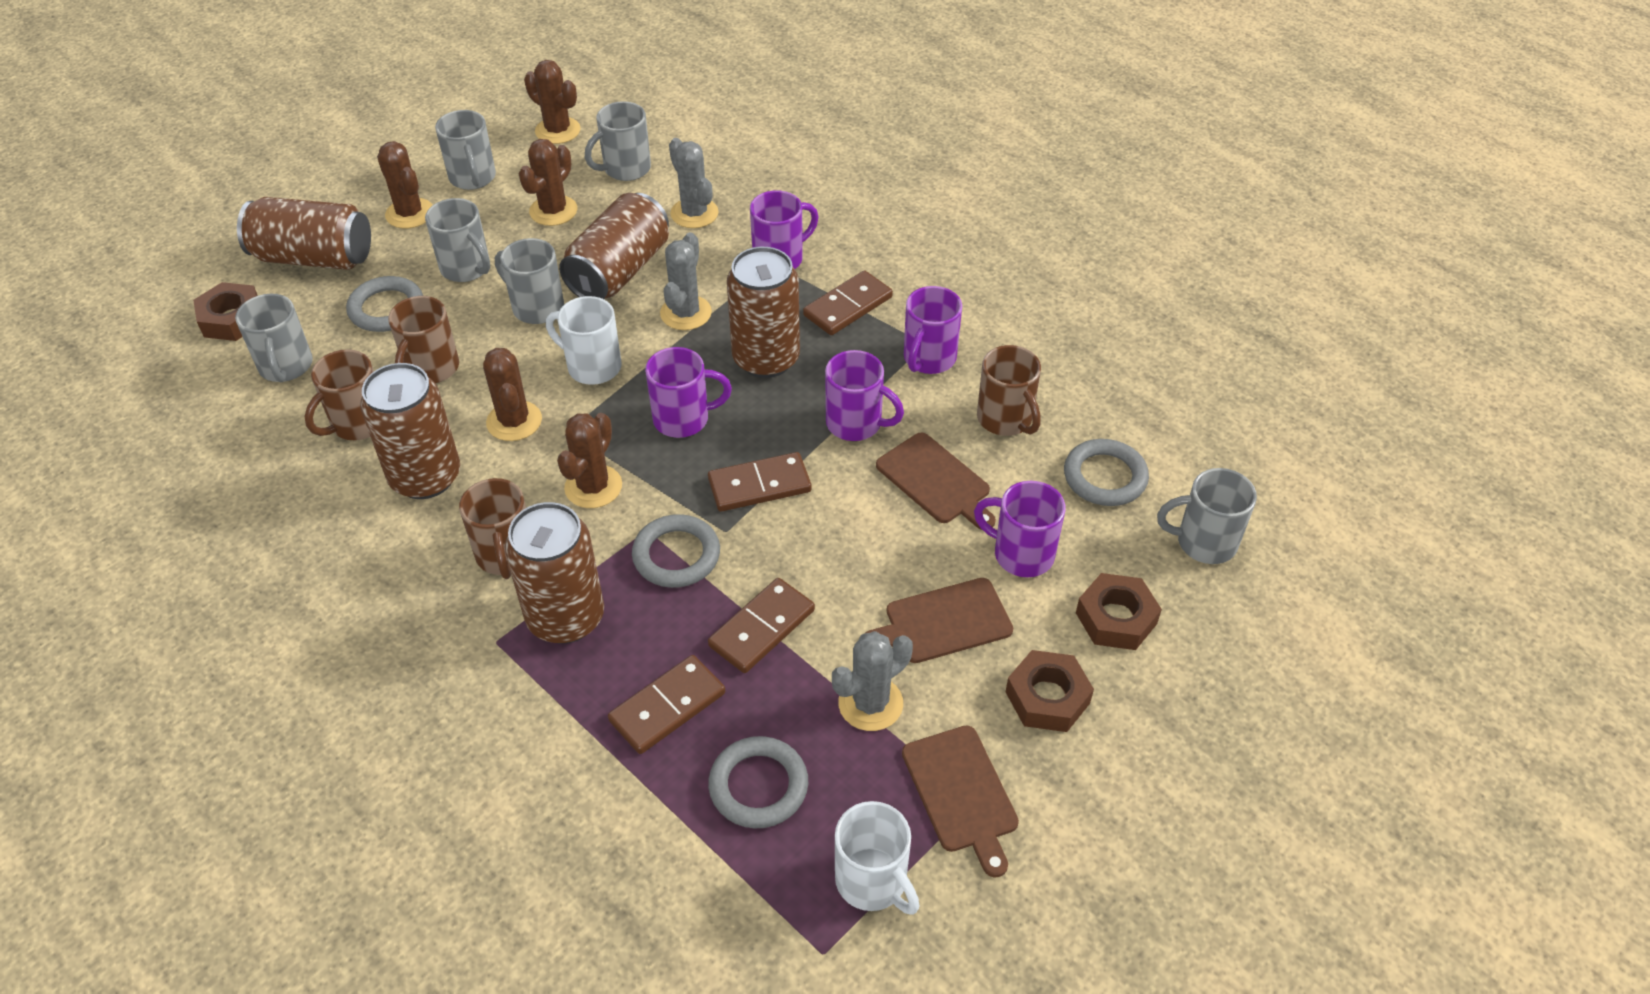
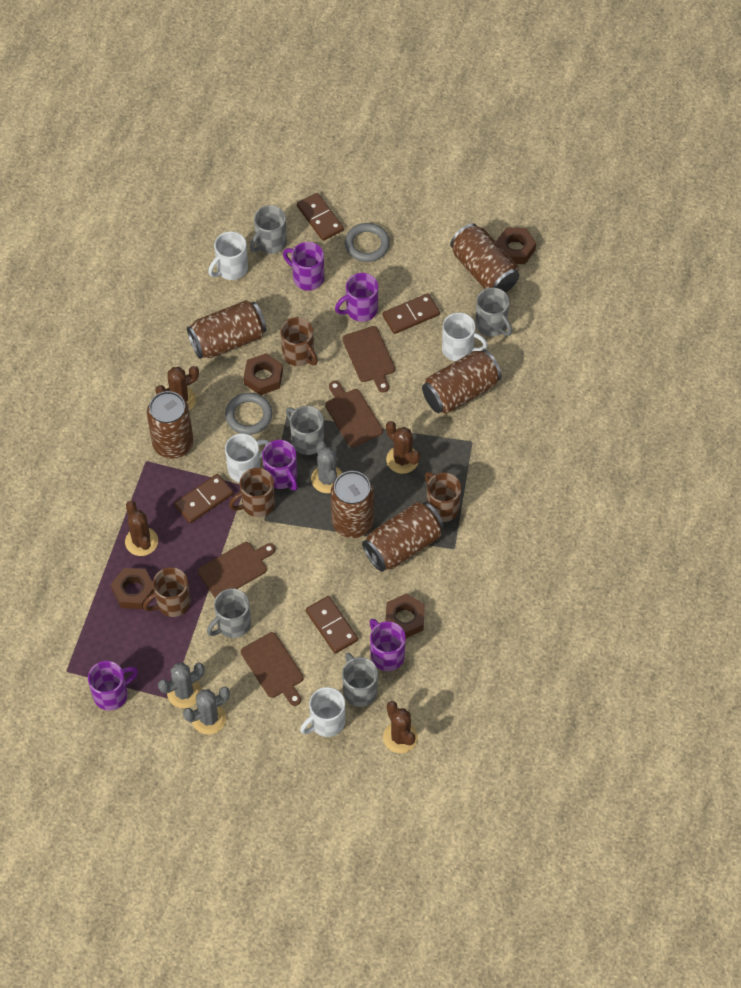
brown cactus: [377,141,433,228] [483,348,542,441] [519,139,577,226] [524,60,581,144] [557,413,622,508] = 5 -> [125,501,158,556] [155,366,199,410] [383,701,418,753] [386,421,420,474] = 4
brown can: [237,197,371,270] [360,363,460,499] [505,502,604,644] [559,193,669,299] [727,247,800,378] = 5 -> [147,391,193,459] [187,300,267,359] [331,471,374,538] [362,502,444,572] [422,349,502,414] [450,223,519,293] = 6
brown cutting board: [864,578,1013,663] [876,433,996,530] [902,725,1019,878] = 3 -> [198,542,275,598] [241,632,304,706] [325,381,383,447] [342,326,395,393] = 4
brown nut: [193,282,258,341] [1006,650,1094,732] [1076,573,1162,650] = 3 -> [111,568,154,609] [243,353,283,395] [385,593,425,638] [496,227,536,264] = 4
grey mug: [235,294,313,383] [425,198,490,282] [435,110,496,190] [495,238,564,324] [585,101,651,181] [1157,468,1257,564] = 6 -> [207,588,251,638] [250,205,287,254] [286,406,324,455] [342,653,378,707] [475,288,512,336] = 5
grey ring: [346,276,423,332] [632,514,720,588] [708,736,808,828] [1064,439,1149,506] = 4 -> [225,393,272,435] [345,223,390,262] = 2
white mug: [546,296,621,385] [835,801,919,915] = 2 -> [208,231,248,280] [225,434,269,482] [300,687,345,737] [442,312,488,361] = 4

